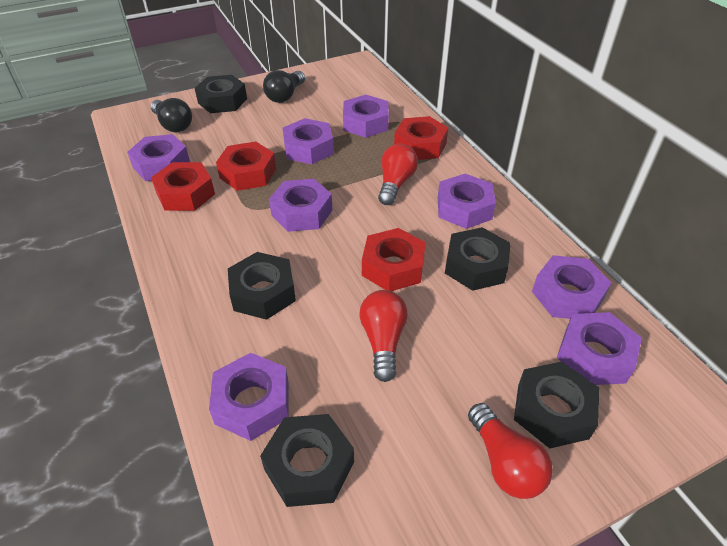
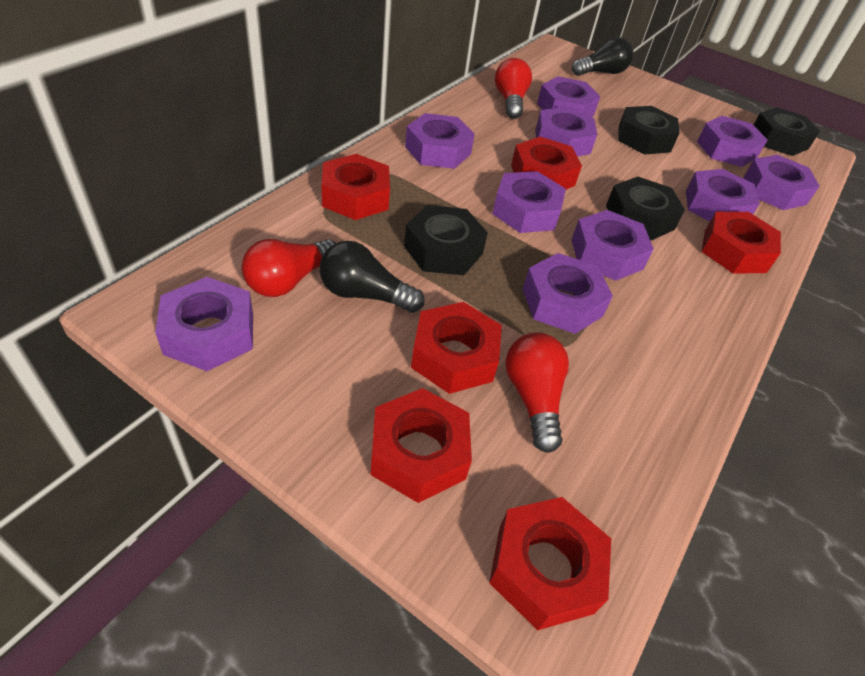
black nut: [195,75,247,113] [228,252,296,320] [260,414,354,507] [445,227,510,291] [514,362,599,448] = 5 -> [404,205,488,275] [606,177,685,241] [618,106,679,154] [754,107,820,156] = 4
purple nut: [127,134,190,181] [209,353,289,441] [269,179,332,232] [282,118,334,164] [343,95,389,138] [438,174,496,229] [532,255,611,319] [557,312,642,385] = 8 -> [155,277,253,371] [405,113,475,169] [492,171,566,233] [523,253,613,334] [535,107,597,157] [537,76,600,117] [572,210,654,281] [686,169,760,222] [697,116,768,167] [743,155,820,210] = 10
red nut: [151,162,215,211] [216,142,276,191] [362,228,426,291] [394,116,448,160] = 4 -> [322,154,390,220] [371,388,472,503] [411,302,502,394] [489,497,611,630] [511,137,582,190] [702,212,781,274] = 6

